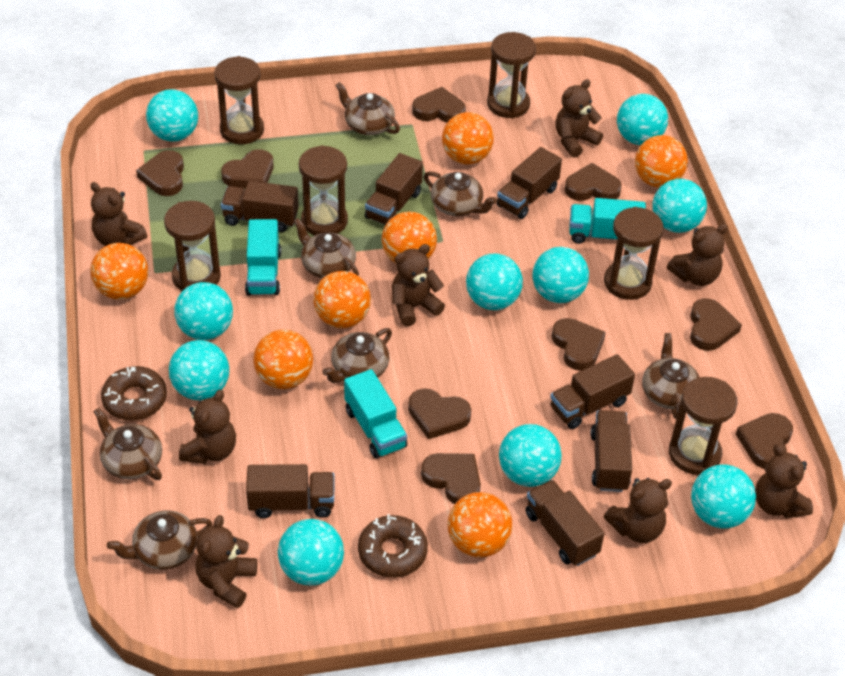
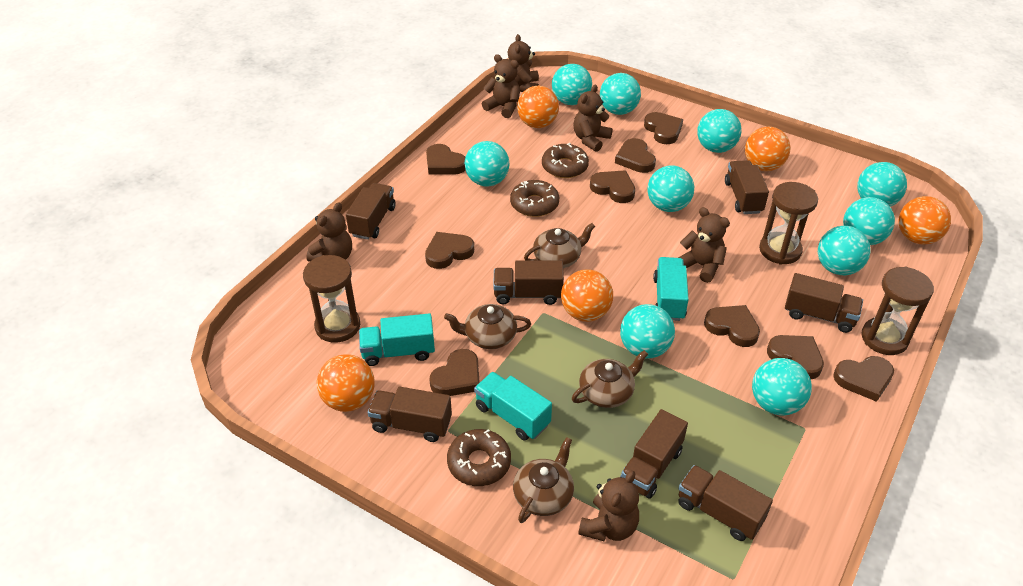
brown donut: [101,366,167,421] [358,514,428,578] = 2 -> [447,429,511,486] [510,180,559,217] [542,143,589,178] = 3
brown hourglass: [164,201,221,291] [214,56,264,144] [299,145,348,235] [487,32,536,119] [604,207,664,300] [669,377,738,475] = 6 -> [303,255,360,343] [759,182,818,265] [862,267,934,355] = 3
brown teapot: [93,408,162,480] [107,510,213,570] [294,218,359,279] [322,328,392,383] [335,82,400,135] [424,171,497,216] [642,333,699,419] = 7 -> [444,304,531,349] [513,437,574,523] [524,223,595,268] [572,350,648,408] = 4
brown teddy bear: [91,182,147,246] [179,390,236,464] [196,515,257,608] [392,244,445,326] [555,79,603,157] [603,478,672,543] [667,224,728,286] [755,444,813,518] = 8 -> [306,202,352,262] [482,54,520,118] [508,34,539,92] [574,85,613,152] [578,470,639,541] [678,207,730,283] = 6
orange ball: [90,243,148,300] [253,330,313,389] [313,271,371,328] [382,212,437,263] [442,112,494,165] [447,492,512,558] [635,135,688,188] = 7 -> [317,354,375,412] [517,86,559,128] [561,269,613,322] [745,127,791,171] [899,196,951,244] = 5

